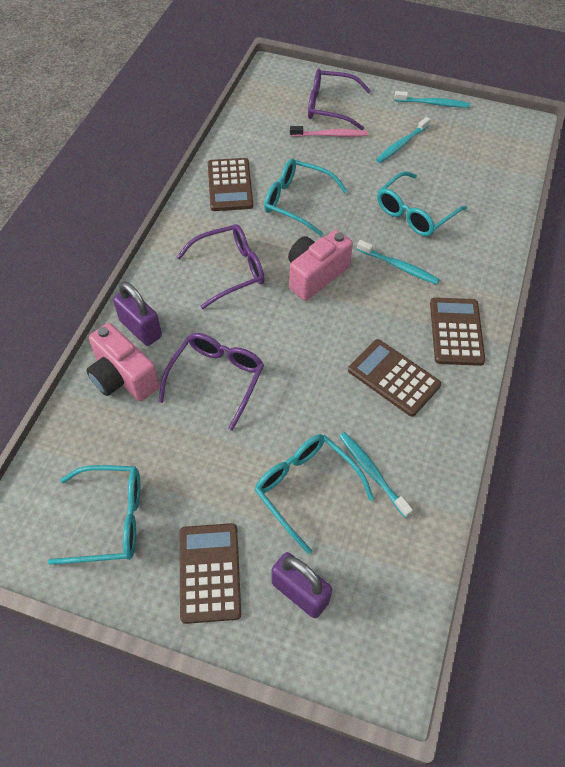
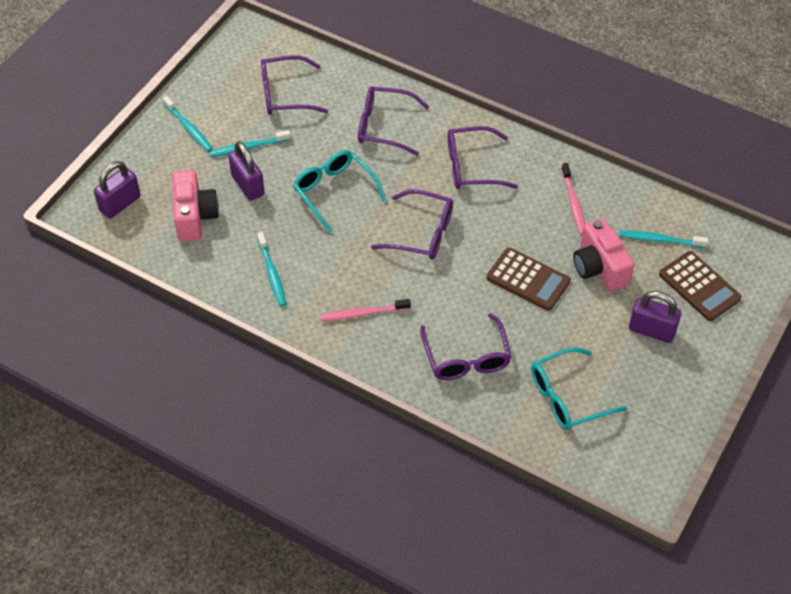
brown calculator: [180,523,241,624] [208,158,253,211] [348,339,441,417] [430,297,485,366] = 4 -> [487,248,571,311] [659,251,742,321] = 2
pink toothbrush: [290,126,368,137] = 1 -> [320,299,411,321] [561,163,585,235] = 2
purple glasses: [158,333,264,431] [177,224,265,309] [308,69,371,130] = 3 -> [261,55,328,115] [358,86,429,155] [371,189,453,260] [420,313,511,380] [448,126,518,189] = 5
purple padlock: [113,282,162,346] [272,552,332,618] = 2 -> [94,161,141,219] [228,141,265,201] [629,291,681,343] = 3
turquoise glasses: [48,465,140,565] [255,434,374,554] [264,159,348,236] [377,171,467,236] = 4 -> [293,150,386,233] [531,347,627,430] = 2

